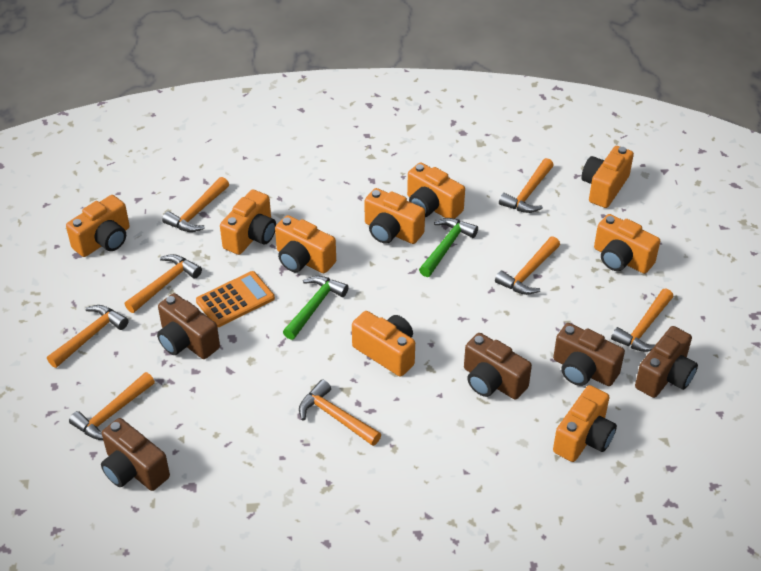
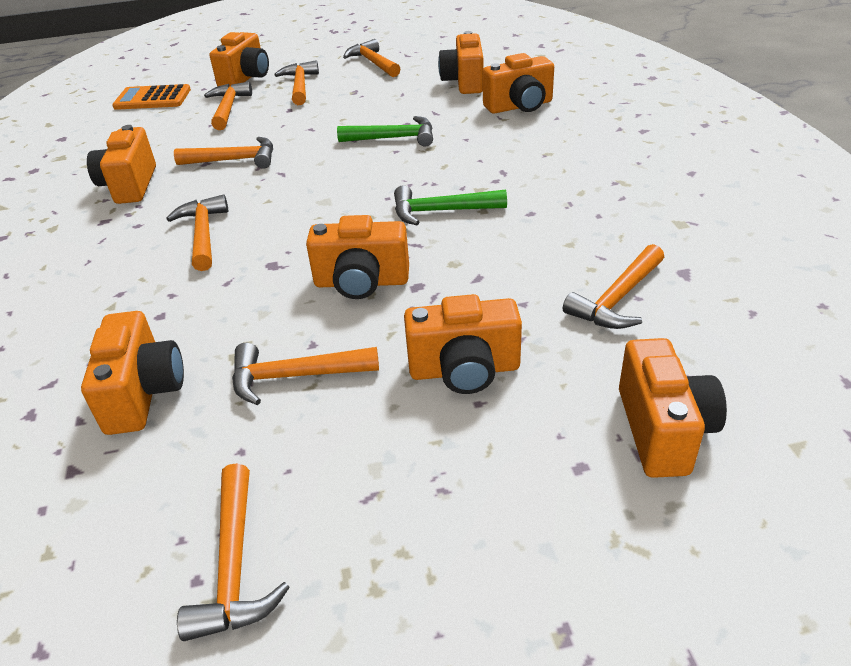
brown camera: [101,418,170,491] [157,293,220,359] [464,333,532,400] [553,323,625,386] [635,326,698,398] = 5 -> none = 0
orange camera: [66,195,130,257] [220,190,276,255] [275,215,336,273] [352,311,415,377] [364,188,425,244] [407,162,465,219] [553,385,617,462] [581,146,634,208] [594,214,660,274] = 9 -> [81,311,184,435] [87,125,156,204] [209,32,269,86] [306,215,409,299] [404,294,522,394] [438,31,483,94] [483,53,554,113] [619,338,727,478] = 8

